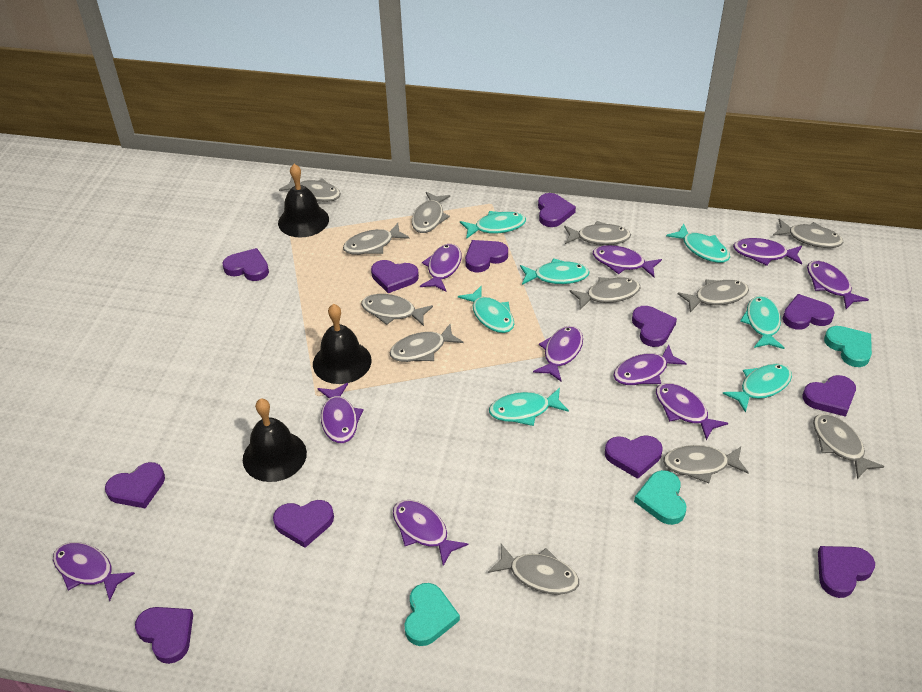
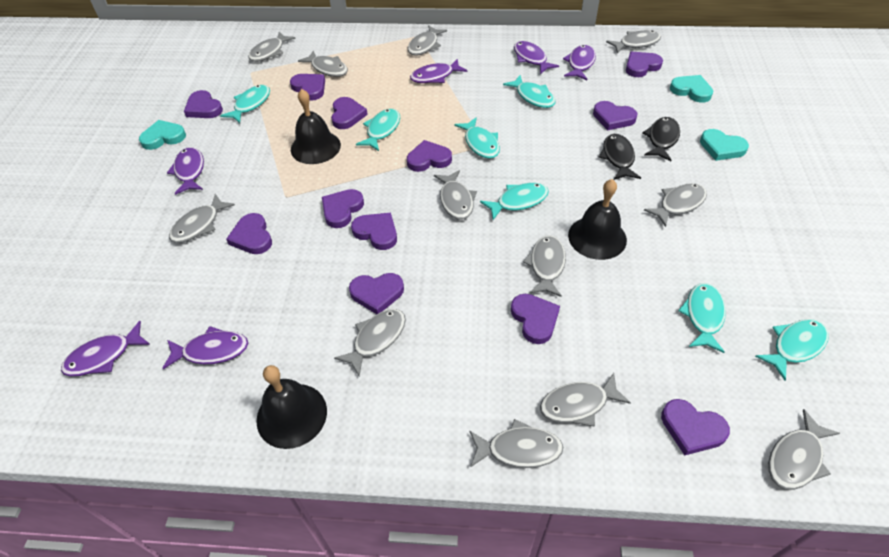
black fish: none = 0 -> [598,134,641,180] [642,117,680,161] = 2
purple fish: [53,542,135,601] [317,383,364,443] [393,500,468,566] [420,244,462,292] [533,326,583,381] [593,245,662,277] [613,344,687,385] [656,383,728,440] [733,238,802,266] [807,260,869,309] = 10 -> [61,321,150,376] [162,326,248,369] [167,147,204,195] [410,59,467,83] [514,41,559,74] [563,45,596,80] = 6

